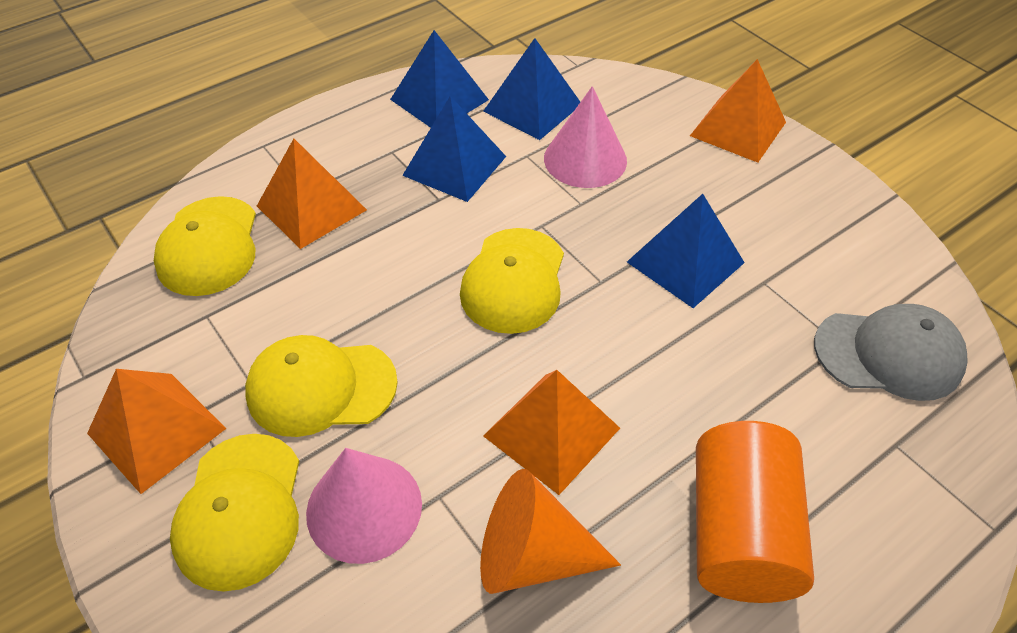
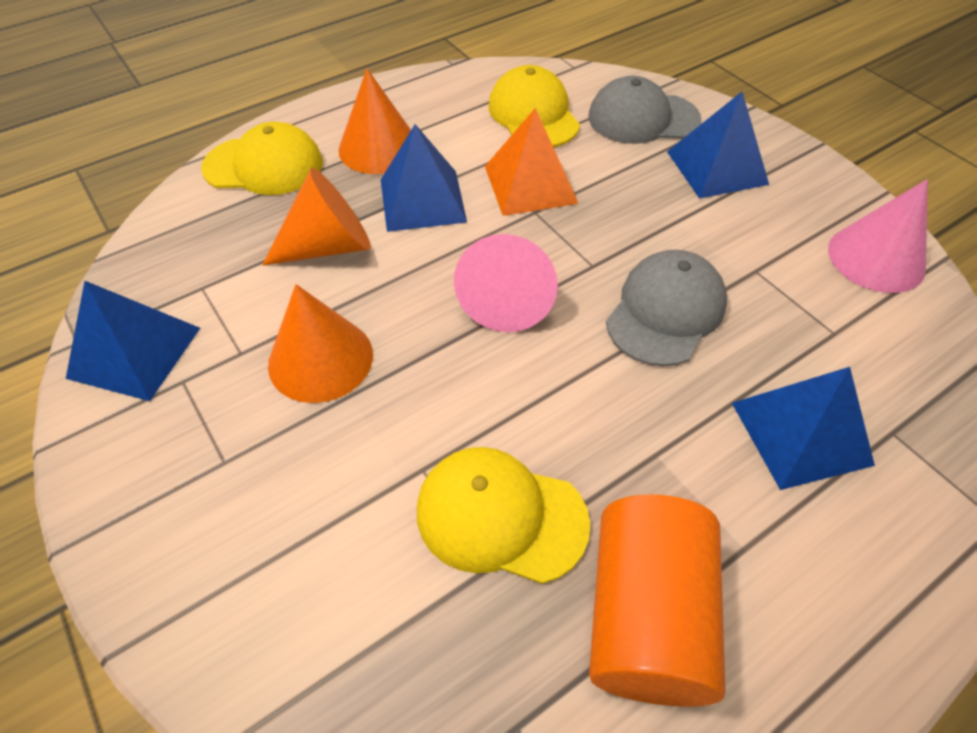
grey cap: [814,304,968,401] = 1 -> [588,76,701,144] [606,250,727,366] = 2
orange cone: [480,469,621,594] = 1 -> [262,168,371,265] [268,284,373,403] [338,68,411,174] = 3
orange pyramid: [87,369,226,494] [257,139,367,249] [483,370,620,495] [690,59,786,163] = 4 -> [485,108,579,216] = 1
yellow cap: [154,196,256,296] [170,434,299,592] [245,335,398,437] [460,228,564,334] = 4 -> [201,122,323,195] [417,447,590,584] [488,65,580,147] = 3

